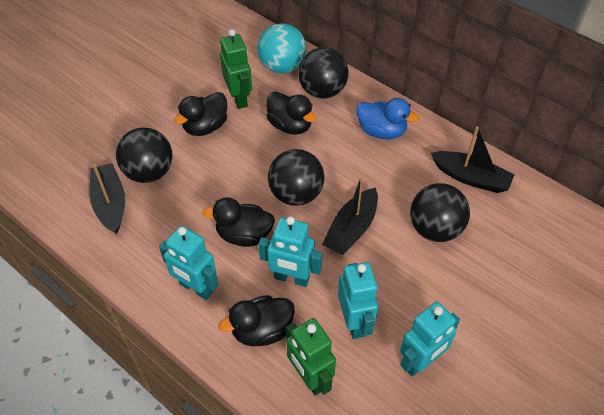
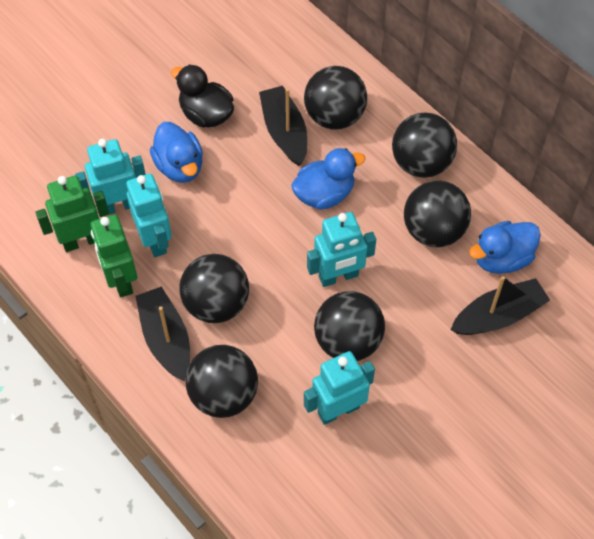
black ball: [116,127,173,183] [268,149,324,206] [298,47,349,99] [410,183,470,242] = 4 -> [179,254,249,323] [186,345,258,418] [304,66,367,130] [314,291,385,361] [392,113,457,178] [404,180,471,248] = 6
black duck: [174,92,227,136] [202,197,275,247] [219,295,295,346] [266,91,317,135] = 4 -> [171,64,234,128] = 1
blue duck: [356,98,419,139] = 1 -> [150,122,203,183] [291,148,365,210] [469,221,541,274] = 3
turquoise ball: [258,23,306,73] = 1 -> none = 0

